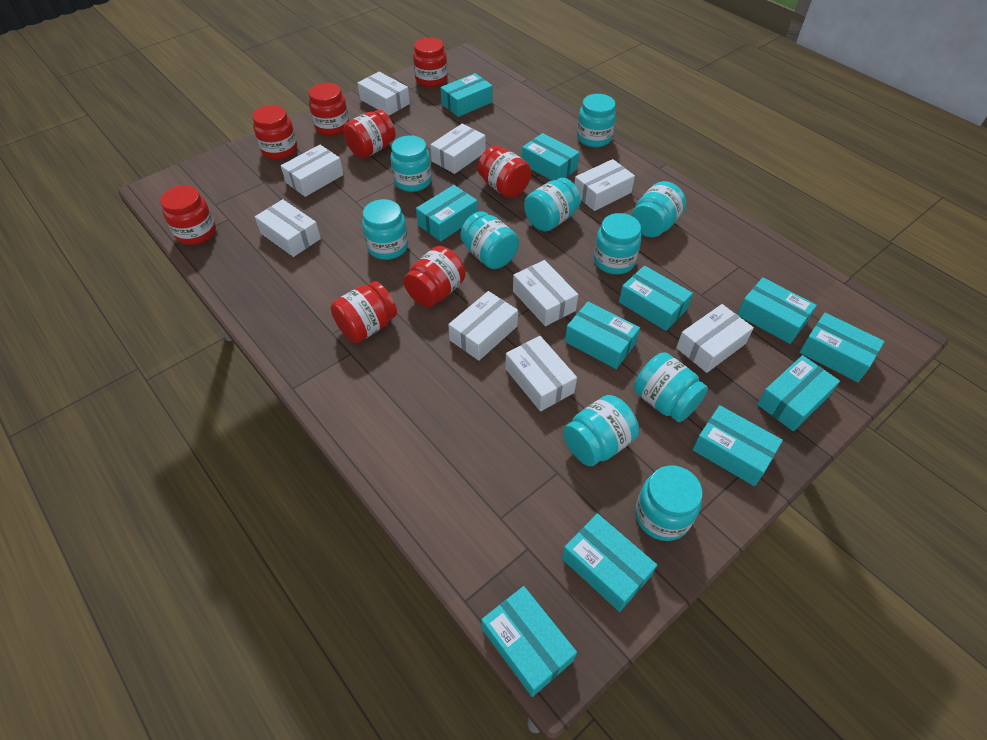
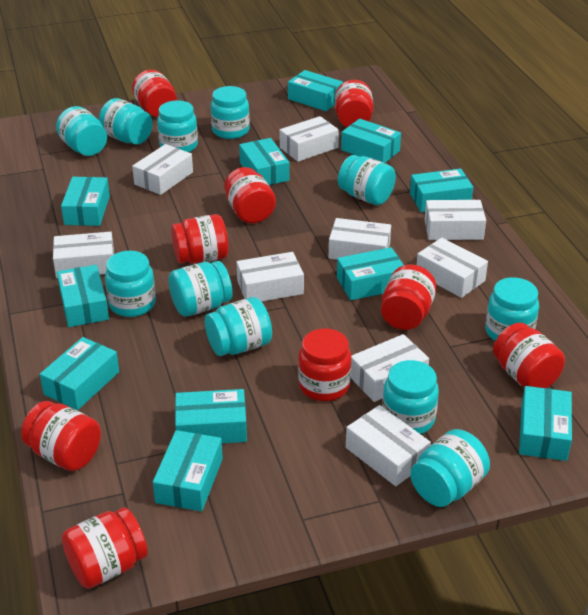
red jar: [160,185,216,245] [252,105,297,159] [309,83,349,136] [330,281,397,343] [343,110,396,158] [404,246,465,307] [413,37,448,87] [478,146,531,198] = 8 -> [21,401,101,471] [62,507,148,589] [132,70,177,117] [171,214,229,264] [224,167,276,223] [298,328,352,401] [335,80,373,127] [381,264,437,330] [493,323,565,388] = 9
turquoise jar: [362,199,408,260] [390,135,432,192] [460,211,519,269] [524,178,581,231] [563,395,639,466] [577,94,616,147] [594,213,641,274] [631,181,686,237] [634,352,708,422] [635,465,703,541] = 10 -> [56,106,107,156] [99,98,153,145] [105,251,156,317] [157,100,198,152] [168,261,233,317] [205,297,272,356] [211,86,250,139] [338,155,396,205] [382,360,439,434] [410,429,490,507] [485,277,539,341] = 11

